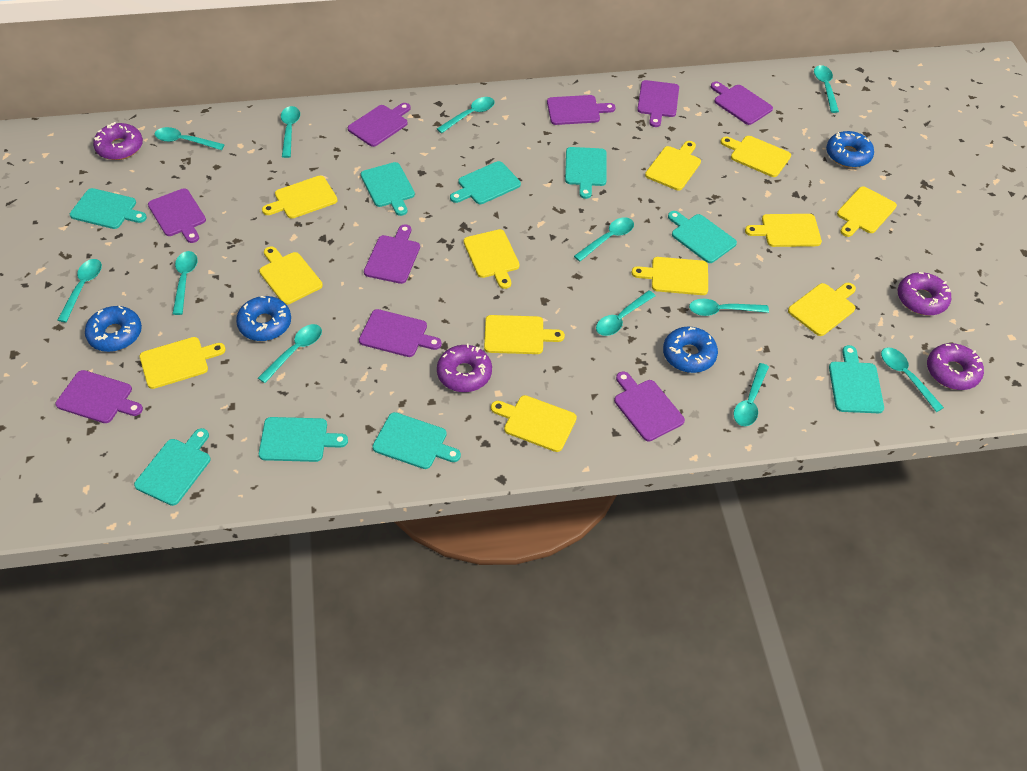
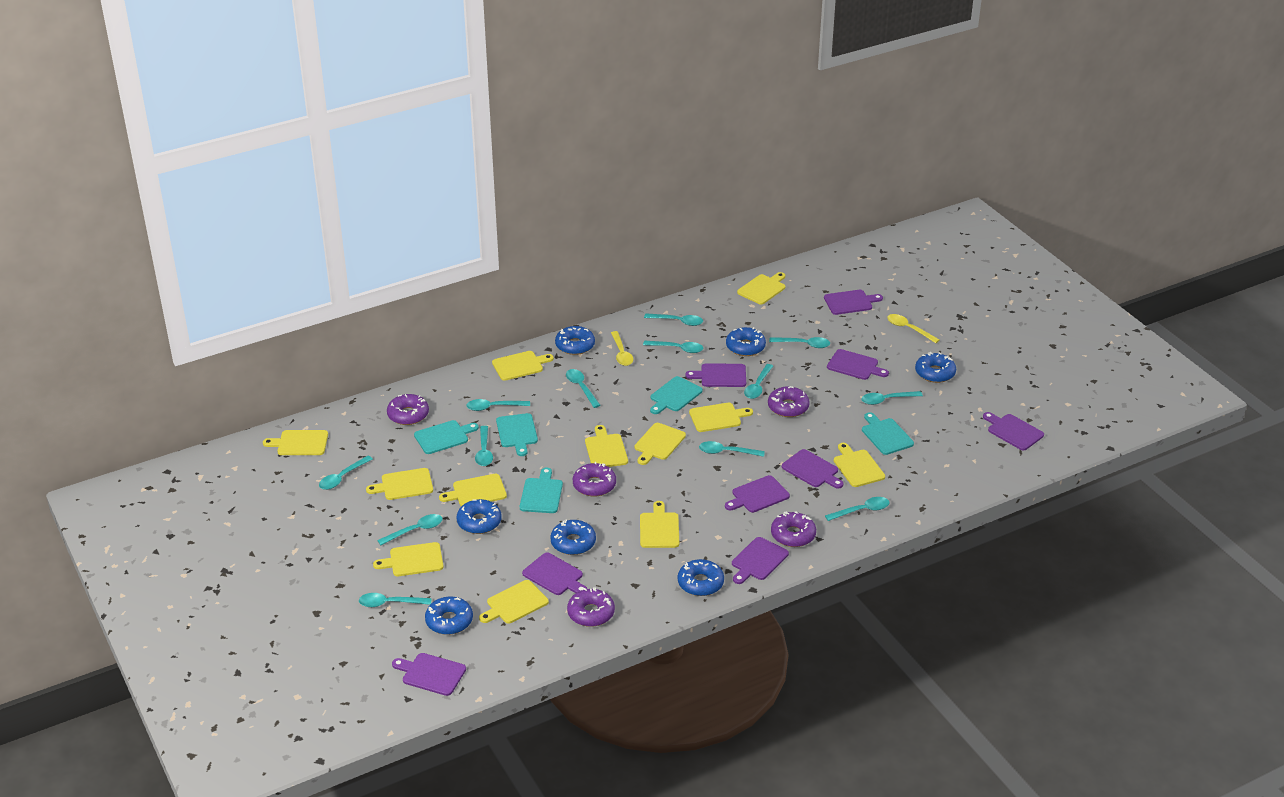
blue donut: [85,306,142,352] [236,296,291,341] [663,327,718,373] [826,131,874,168] = 4 -> [425,597,473,635] [457,499,502,534] [550,519,596,555] [555,326,595,355] [678,559,724,596] [726,327,766,356] [915,352,956,383] = 7
purple donut: [93,122,143,160] [437,344,492,392] [898,272,951,315] [927,343,984,390] = 4 -> [387,394,429,425] [567,587,615,627] [573,462,616,497] [768,386,810,417] [771,511,816,547] = 5
turquoise cutting board: [70,188,147,229] [134,428,211,506] [259,417,348,462] [361,162,415,216] [373,412,461,469] [450,161,521,204] [565,147,606,199] [668,211,737,263] [829,345,884,413] = 9 -> [414,420,479,454] [496,413,538,456] [520,468,563,513] [650,376,703,414] [862,412,914,455] = 5
turquoise spoon: [58,259,102,322] [154,127,225,150] [172,251,198,315] [258,324,322,383] [281,106,300,158] [437,97,495,133] [574,217,634,261] [596,290,655,336] [689,299,769,316] [733,363,769,426] [814,65,839,113] [881,348,944,412] = 12 -> [319,456,373,490] [359,593,432,607] [377,514,443,545] [466,399,530,411] [475,426,493,466] [566,369,601,408] [643,341,703,353] [644,313,703,326] [699,441,765,457] [744,364,773,399] [769,337,830,348] [825,497,890,521] [861,391,923,405] = 13
yellow spoon: none = 0 -> [611,331,634,366] [887,314,940,343] = 2

